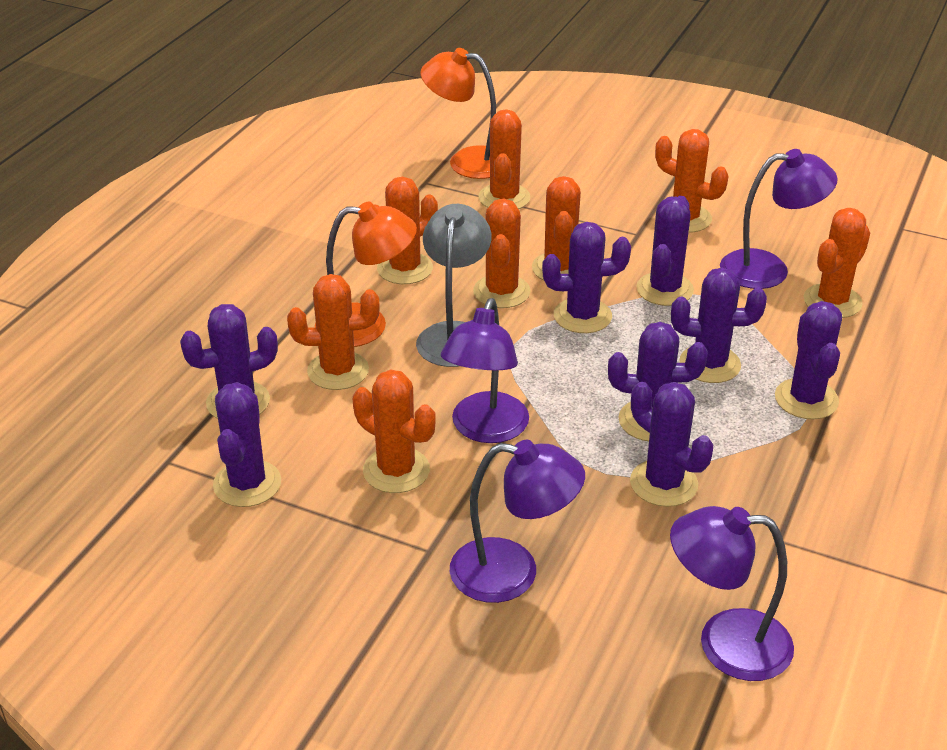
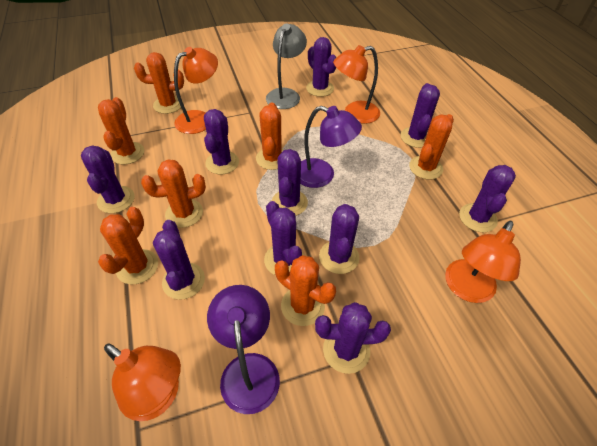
orange cactus: [287,274,380,390] [353,369,436,493] [374,177,438,284] [473,199,531,308] [479,109,531,209] [532,176,581,280] [655,129,729,233] [804,208,870,318] = 8 -> [98,97,144,165] [98,207,158,284] [134,52,184,114] [141,159,206,228] [256,102,284,170] [275,255,336,326] [409,114,454,179] = 7
orange lamp: [315,202,417,347] [421,48,496,179] = 2 -> [104,343,181,421] [174,47,218,134] [333,45,380,124] [445,221,521,303] = 4
purple cactus: [180,304,278,419] [213,382,281,507] [542,222,631,333] [608,322,708,441] [630,382,713,507] [636,196,694,306] [671,268,767,383] [775,301,842,419] = 8 -> [81,145,135,213] [153,220,205,300] [204,109,239,174] [264,201,304,275] [272,149,308,216] [306,37,336,97] [315,302,391,374] [319,204,359,274] [401,83,440,148] [459,165,516,232] = 10
purple lamp: [441,298,529,443] [450,440,585,603] [670,506,794,681] [720,149,838,289] = 4 -> [207,285,280,414] [300,106,362,188] = 2

